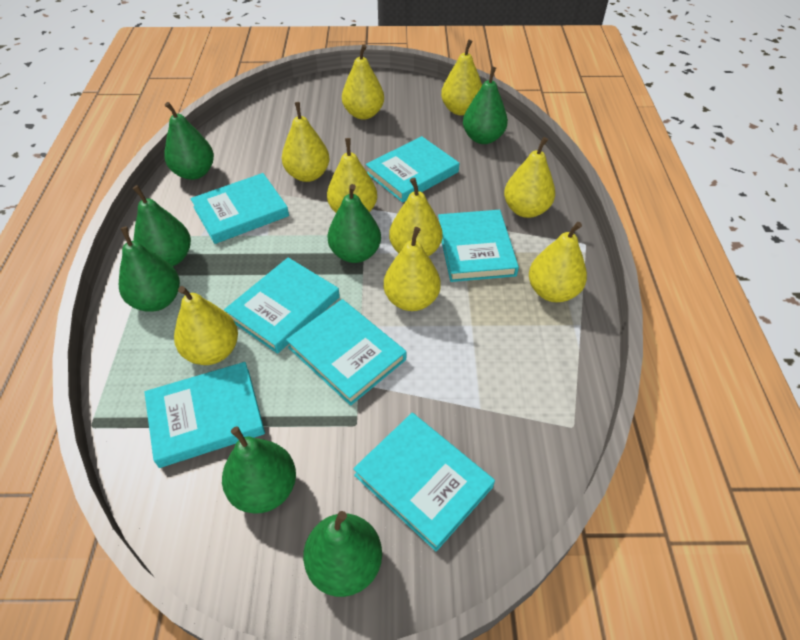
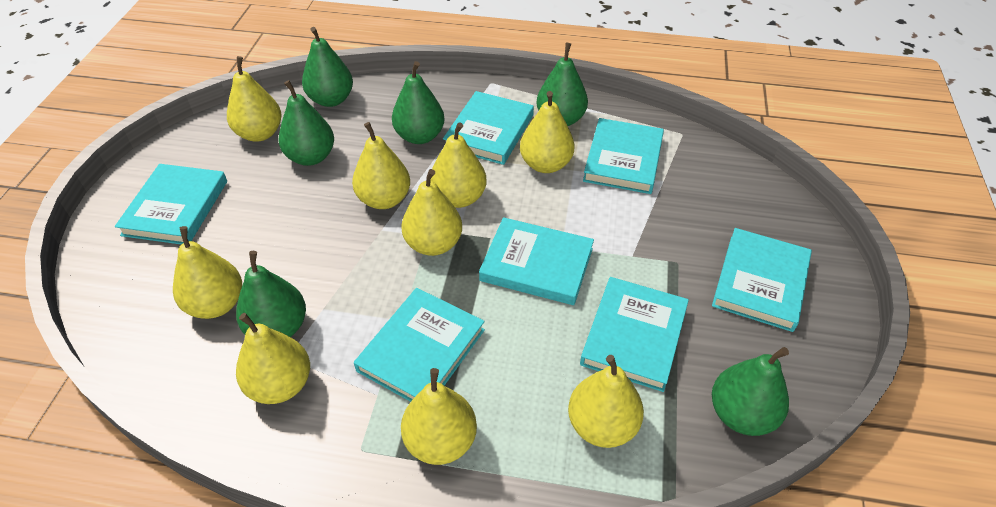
green pear: [119,227,180,312] [133,185,191,266] [164,102,214,180] [222,426,296,514] [303,511,382,597] [327,184,381,263] [463,66,508,144] = 7 -> [236,251,306,337] [279,80,334,166] [302,27,353,107] [392,61,445,144] [536,43,588,126] [712,347,789,436] = 6

